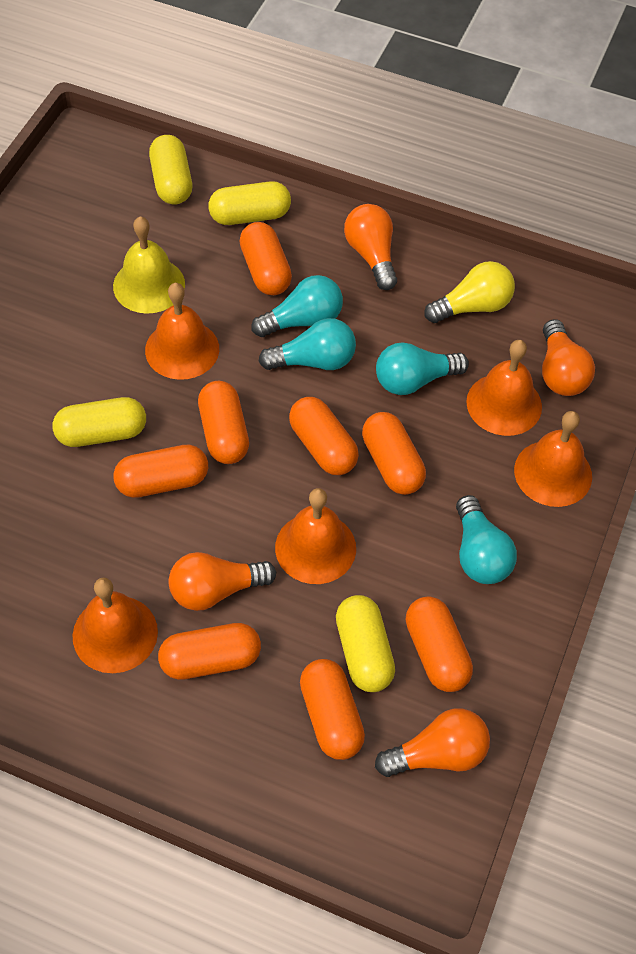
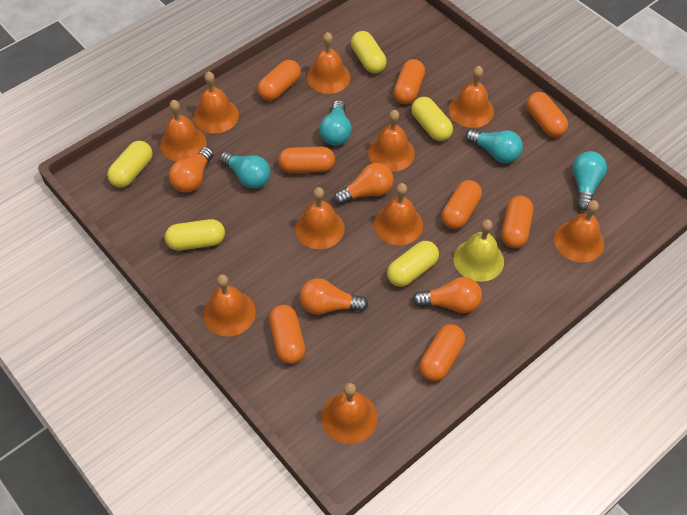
orange bell: [73,577,158,673] [145,283,219,380] [275,488,356,584] [466,340,542,436] [514,411,592,507] = 5 -> [160,100,207,161] [194,71,239,133] [203,274,256,337] [295,187,345,249] [307,32,351,94] [321,383,377,444] [368,110,415,172] [374,183,423,245] [449,66,494,128] [554,200,604,262] = 10
yellow capsule: [52,397,146,447] [149,135,192,204] [208,181,291,225] [336,595,395,692] = 4 -> [107,141,153,188] [165,219,225,251] [351,31,387,74] [387,241,439,287] [411,97,453,141] = 5
yellow light bulb: [424,261,515,323] = 1 -> none = 0

